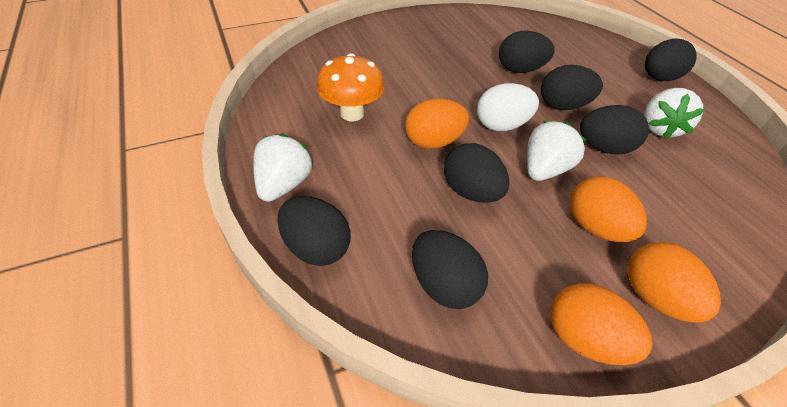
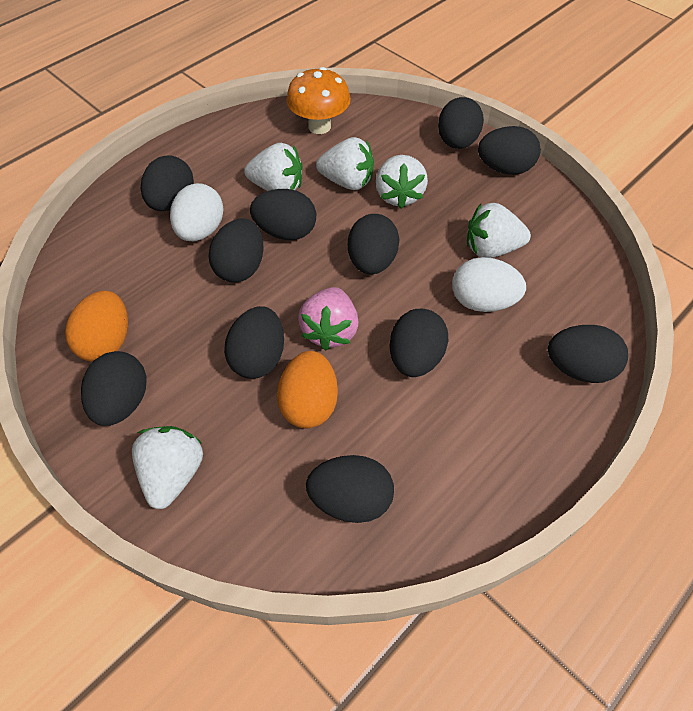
black egg: [277,196,351,266] [412,230,488,309] [444,143,510,203] [499,31,554,73] [541,65,603,110] [580,105,649,154] [645,39,697,81] = 7 -> [81,351,147,426] [141,155,194,211] [208,218,264,283] [224,306,284,378] [250,189,316,240] [306,455,394,523] [348,214,399,274] [389,309,448,377] [438,97,484,149] [478,126,541,175] [548,325,628,383] = 11
orange egg: [405,99,469,149] [551,283,653,365] [570,176,647,242] [628,242,721,323] = 4 -> [65,291,128,361] [277,351,338,428] = 2
pink strawberry: none = 0 -> [298,287,359,351] = 1
white egg: [477,83,539,131] = 1 -> [170,183,224,241] [452,257,526,312] = 2
white strawberry: [253,134,313,202] [527,121,586,181] [644,88,704,139] = 3 -> [132,426,203,509] [244,143,302,191] [316,137,374,190] [376,155,428,209] [467,203,531,258] = 5

